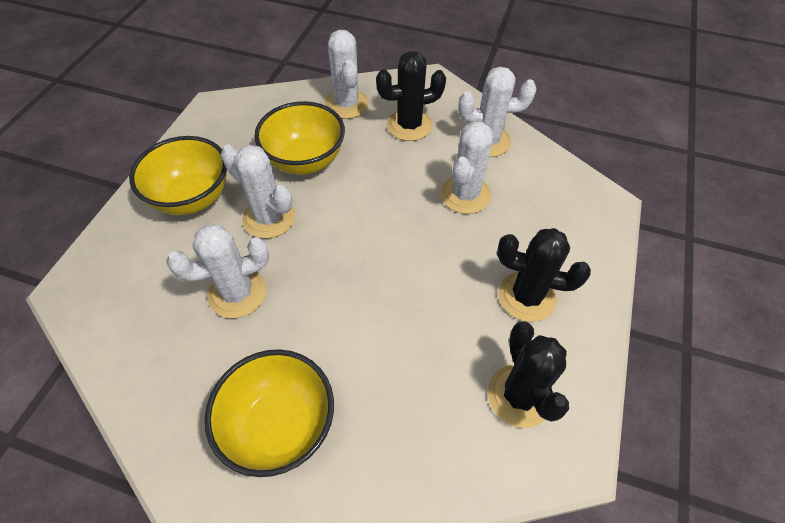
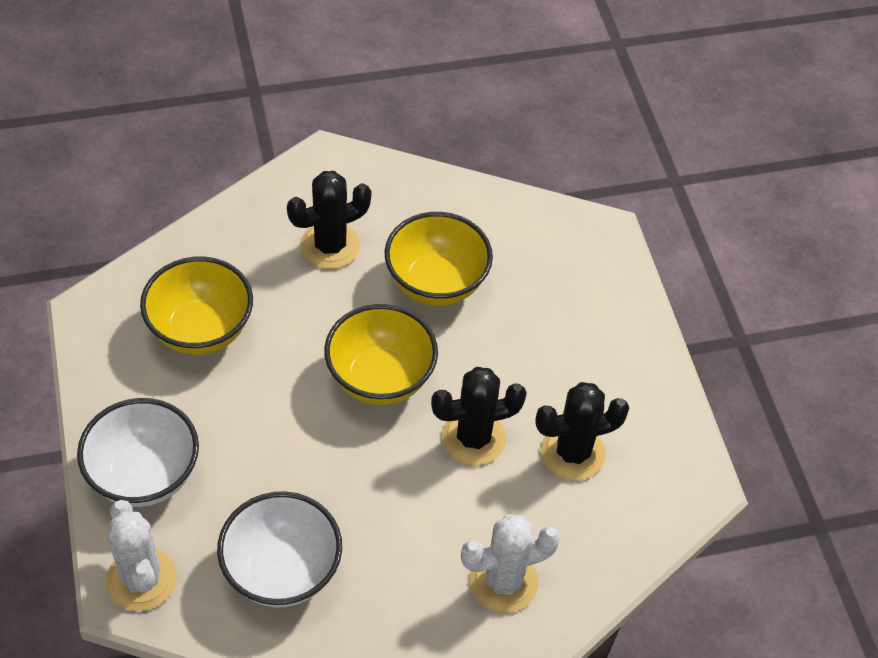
white bowl: none = 0 -> [77,398,199,507] [217,491,342,608] = 2
white cactus: [166,225,269,318] [221,144,295,238] [324,30,369,119] [441,121,494,214] [458,67,537,157] = 5 -> [106,500,177,611] [461,514,560,613] = 2

